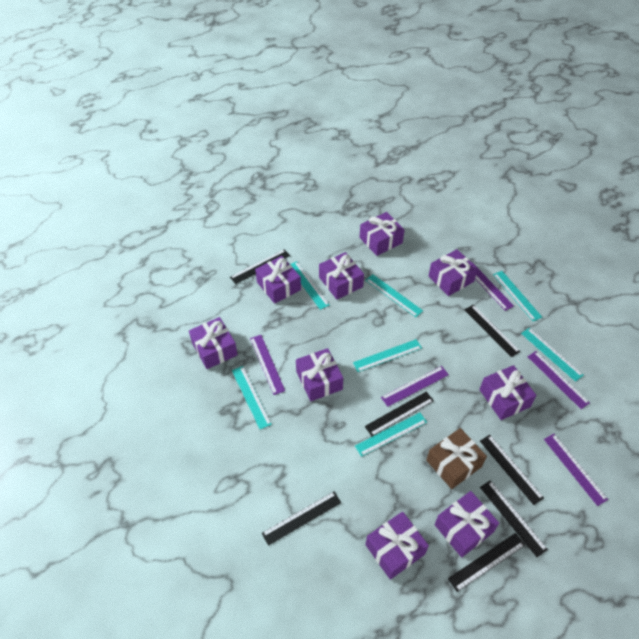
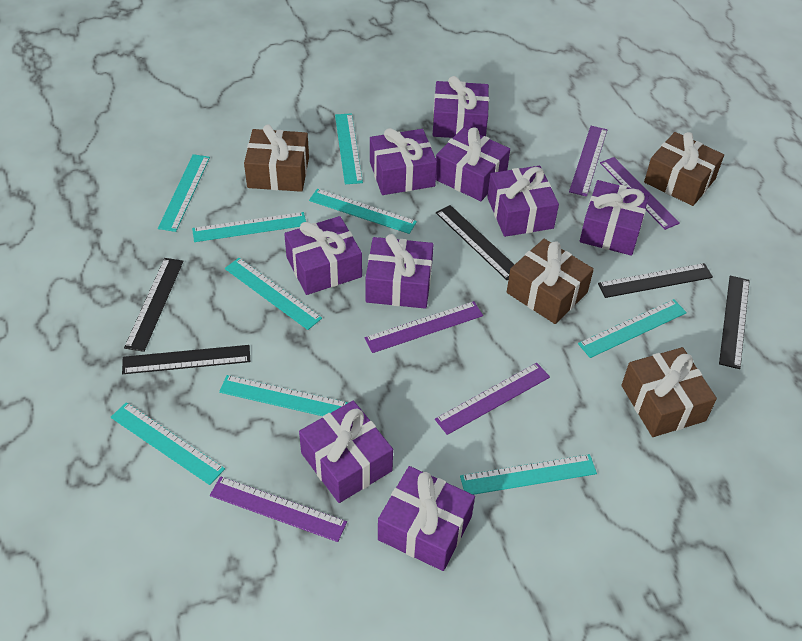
black ruler: [230,249,290,284] [262,492,341,546] [365,392,434,436] [448,533,525,592] [465,305,520,357] [480,435,544,505] [480,480,548,557] = 7 -> [122,345,250,374] [124,258,183,352] [436,205,514,280] [598,263,713,298] [719,276,750,369] = 5
brown gift: [426,428,487,489] = 1 -> [244,124,309,192] [507,239,594,324] [621,347,717,437] [644,132,724,206] = 4
turquoise ruler: [232,366,272,429] [291,261,330,310] [353,339,422,372] [355,413,427,457] [365,274,423,317] [493,271,542,321] [521,328,584,382] = 7 -> [111,402,225,485] [158,154,210,232] [192,212,306,242] [219,375,348,416] [225,258,322,330] [309,189,417,234] [335,113,363,184] [460,454,597,495] [578,299,687,358] = 9

